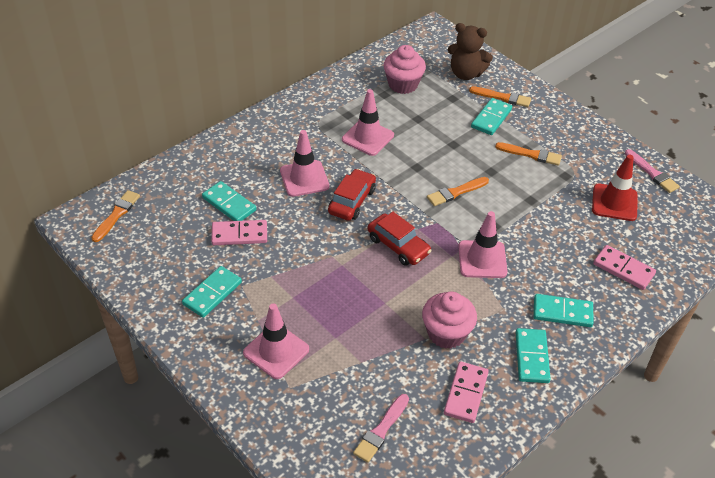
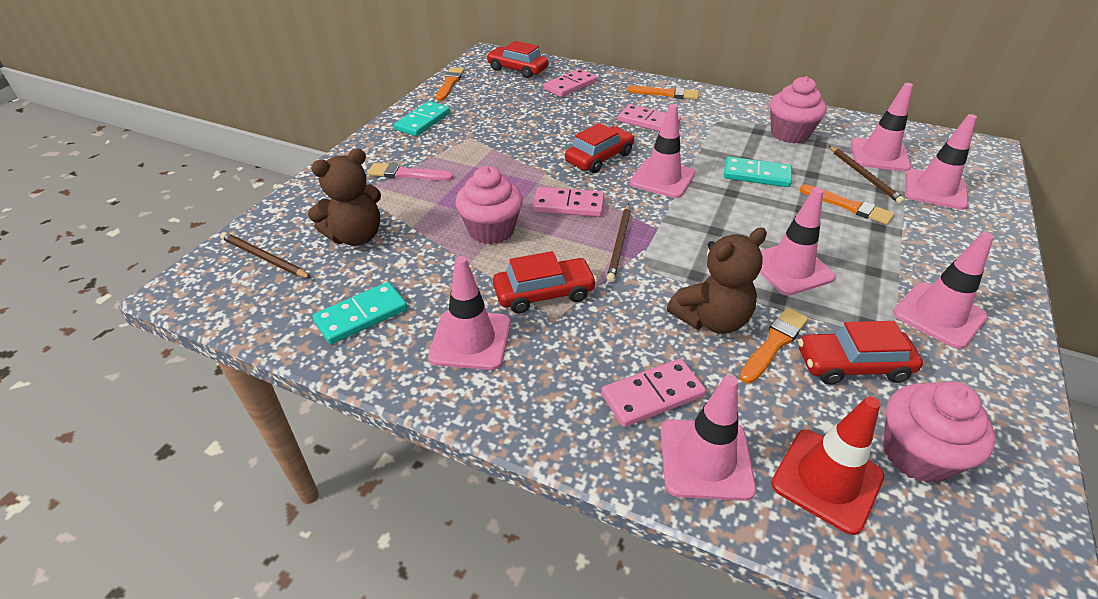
brown pencil: none = 0 -> [220,232,311,278] [607,204,631,282] [829,146,905,204] = 3
brown teddy bear: [448,23,493,80] = 1 -> [308,148,381,246] [667,228,767,334] = 2
pink brush: [353,394,409,463] [625,149,680,193] = 2 -> [368,163,453,181] = 1
pink cupcake: [383,45,426,94] [422,291,477,349] = 2 -> [455,166,523,244] [770,76,827,143] [883,381,996,483] = 3
pink domino: [211,220,267,245] [444,361,489,423] [593,245,656,290] = 3 -> [533,187,604,217] [544,69,597,97] [601,359,706,427] [618,104,681,131] = 4
pink traffic cone: [243,304,309,379] [280,130,329,197] [342,89,394,156] [458,211,508,278] = 4 -> [428,256,511,370] [630,104,695,198] [660,375,756,501] [760,188,836,295] [851,83,913,171] [893,232,994,349] [905,114,977,210] = 7
red car: [328,169,376,221] [368,212,432,266] = 2 -> [486,41,548,78] [493,251,597,313] [565,123,635,173] [798,321,923,385] = 4
turquoise domino: [182,266,242,318] [202,181,256,221] [471,98,512,135] [516,328,551,383] [533,294,594,327] = 5 -> [313,282,408,344] [394,101,450,136] [724,157,792,187] = 3

